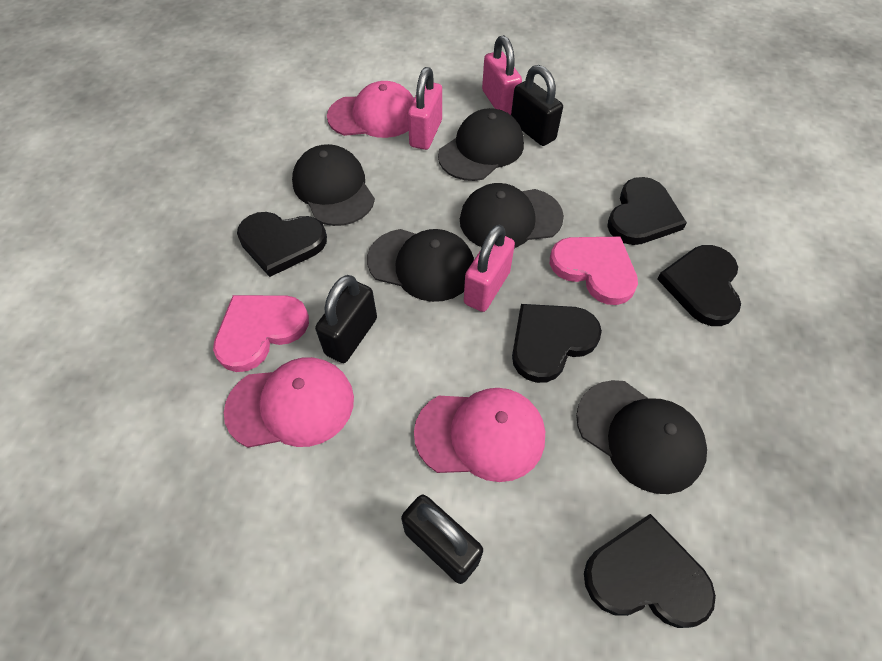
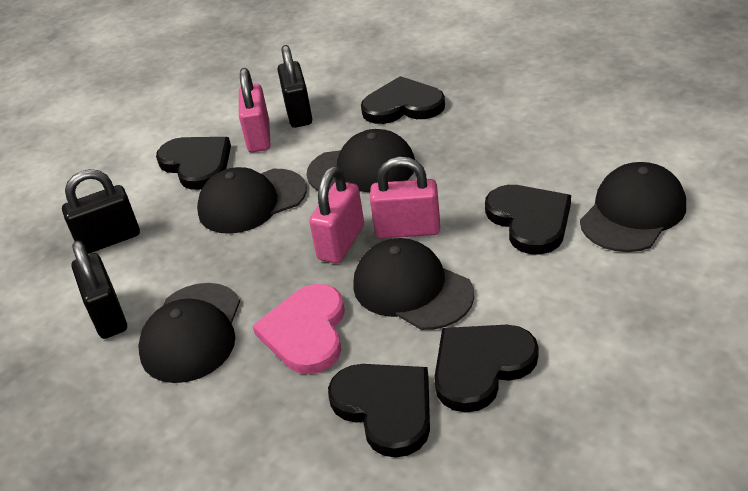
pink cap: [224,357,354,448] [327,81,414,138] [414,388,545,482] = 3 -> none = 0
pink heart: [213,295,309,372] [550,237,638,305] = 2 -> [253,284,345,374] = 1

